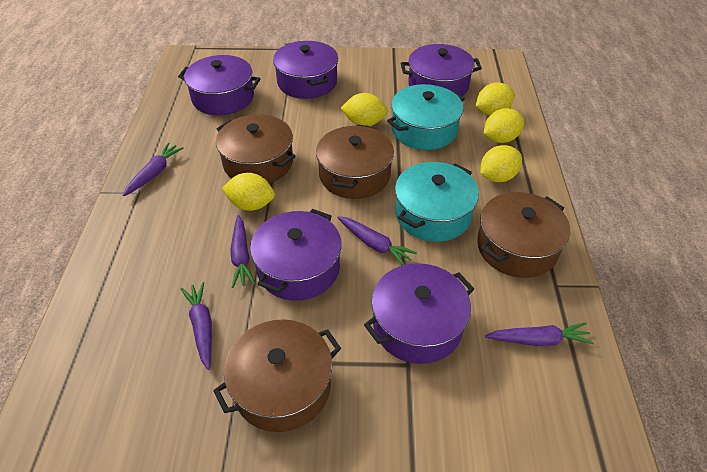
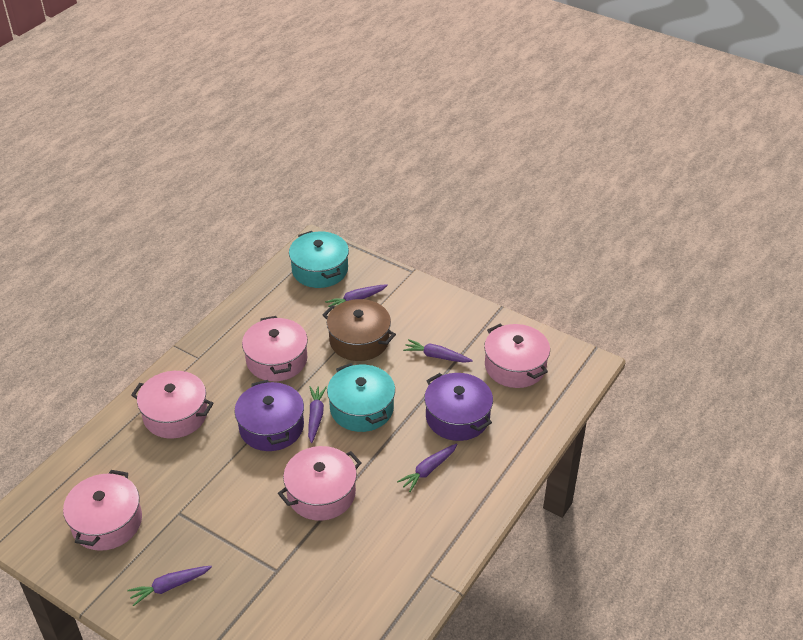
brown pot: [213,319,341,432] [216,114,296,183] [316,124,394,199] [477,192,570,278] = 4 -> [323,299,396,361] = 1
pink pot: none = 0 -> [63,470,142,551] [131,371,214,439] [242,316,308,381] [278,446,361,521] [484,323,550,388] = 5
purple pot: [178,55,260,115] [250,209,342,301] [273,41,338,99] [364,263,474,364] [401,44,482,97] = 5 -> [234,380,304,451] [424,373,493,441] = 2
yellow lemon: [222,173,275,211] [340,93,388,126] [476,82,514,115] [480,145,522,182] [484,108,524,143] = 5 -> none = 0

